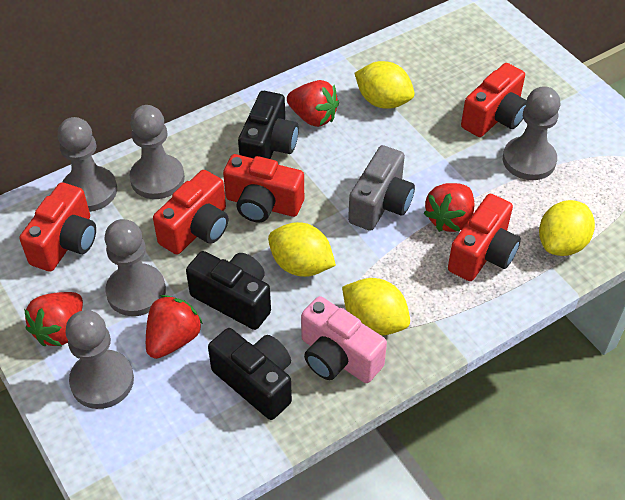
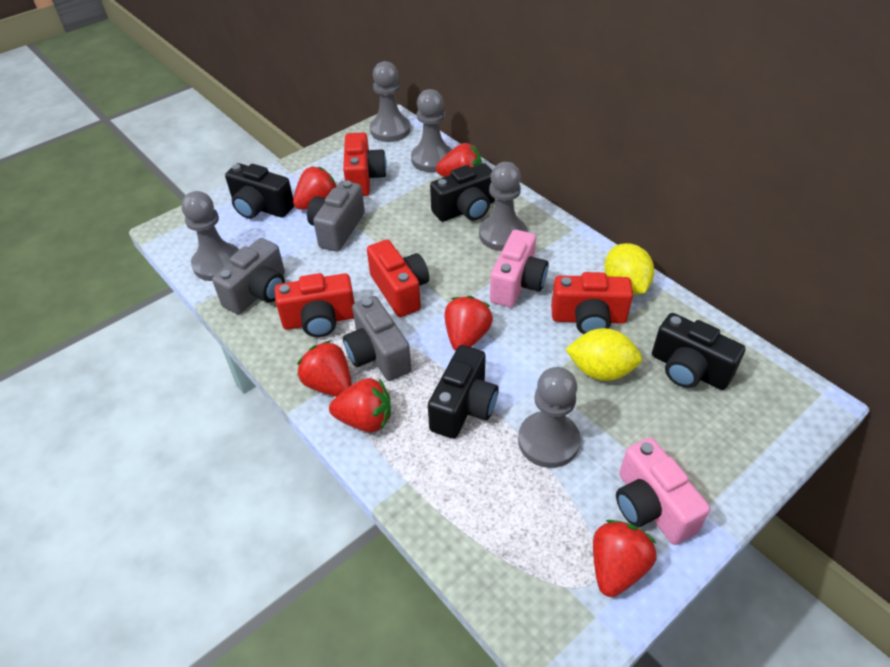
black camera: [186,251,271,330] [208,328,292,420] [238,91,299,159] = 3 -> [225,163,294,219] [428,345,499,439] [430,163,495,222] [652,313,745,390] = 4
grey camera: [348,145,415,231] = 1 -> [212,238,285,314] [307,181,365,252] [343,296,411,381] = 3
pink camera: [301,296,387,383] = 1 -> [490,230,549,308] [616,438,710,545] = 2
red camera: [19,182,96,272] [153,170,228,254] [223,154,304,222] [448,194,521,281] [461,63,527,137] = 5 -> [275,273,355,337] [343,132,387,196] [367,240,429,317] [551,272,633,334] = 4
red strawberry: [24,292,83,346] [146,295,203,359] [287,80,339,127] [424,183,474,232] = 4 -> [293,166,337,210] [297,340,352,397] [329,378,391,433] [436,143,482,177] [445,296,493,351] [593,520,657,597] = 6
yellow lemon: [268,222,336,277] [342,278,410,335] [354,61,415,109] [539,200,595,256] = 4 -> [565,328,642,381] [604,243,654,294] = 2

